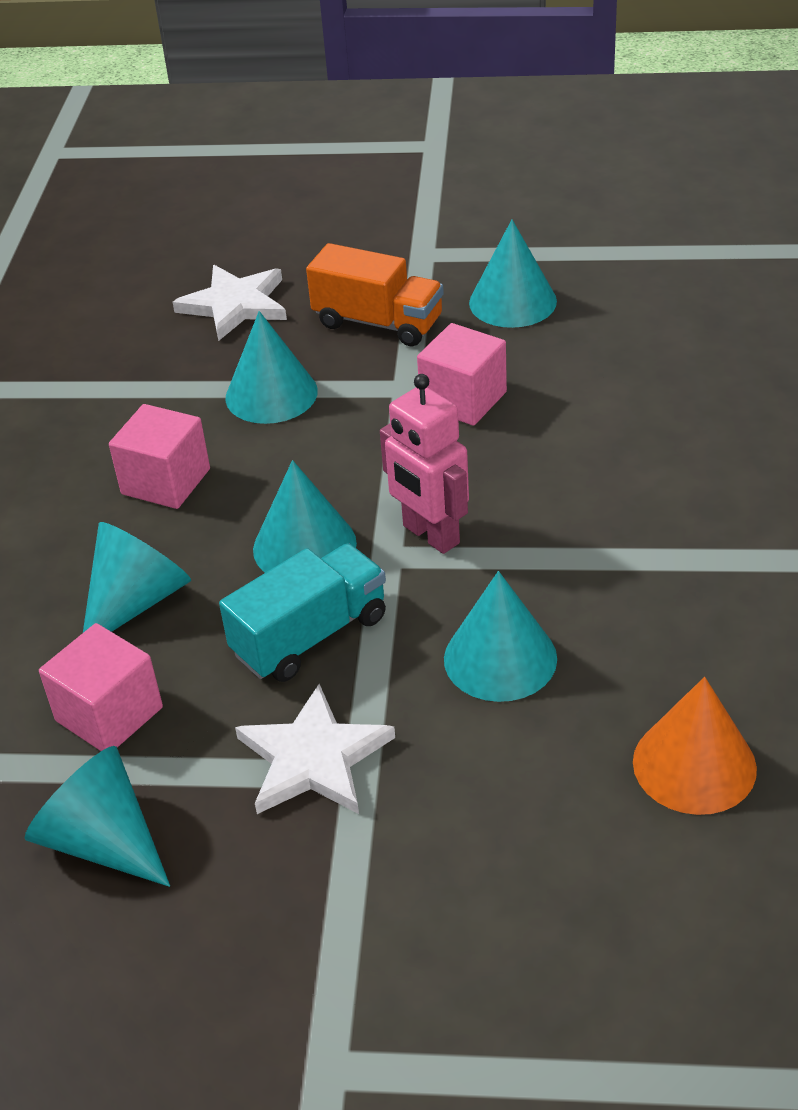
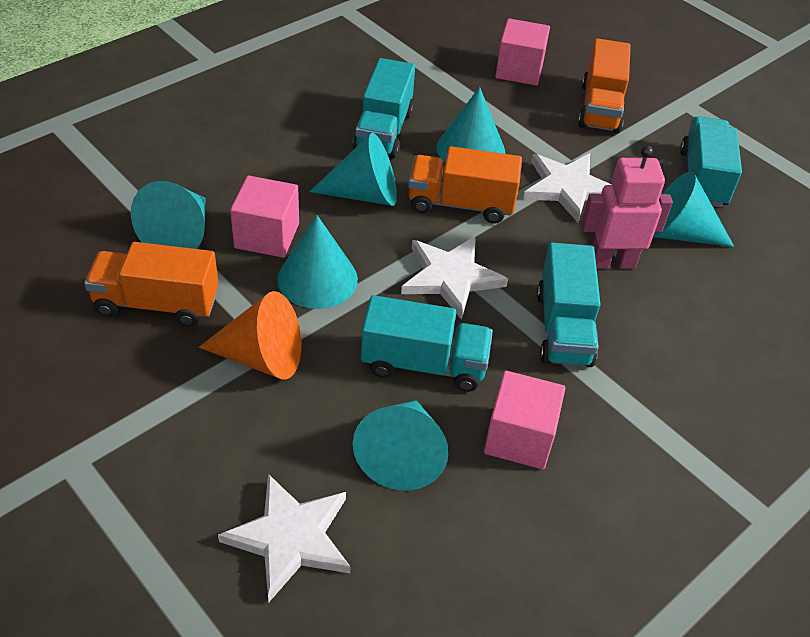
orange truck: [306,243,444,346] = 1 -> [84,242,219,327] [408,146,522,224] [578,38,631,133] = 3
turquoise truck: [219,543,386,682] = 1 -> [353,58,415,159] [361,295,493,392] [537,242,601,367] [680,116,742,207] = 4
white star: [173,265,287,341] [235,684,395,814] = 2 -> [218,474,351,602] [401,236,508,320] [523,154,612,222] = 3

